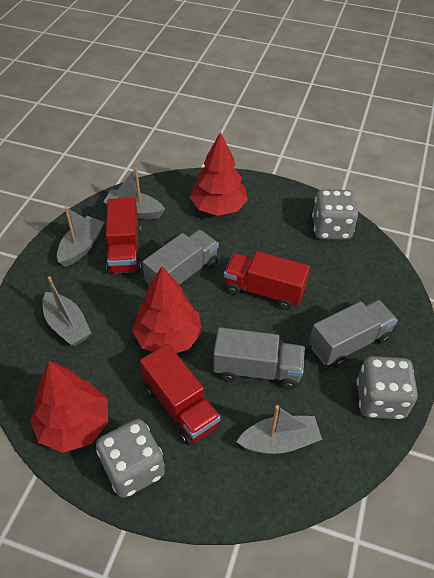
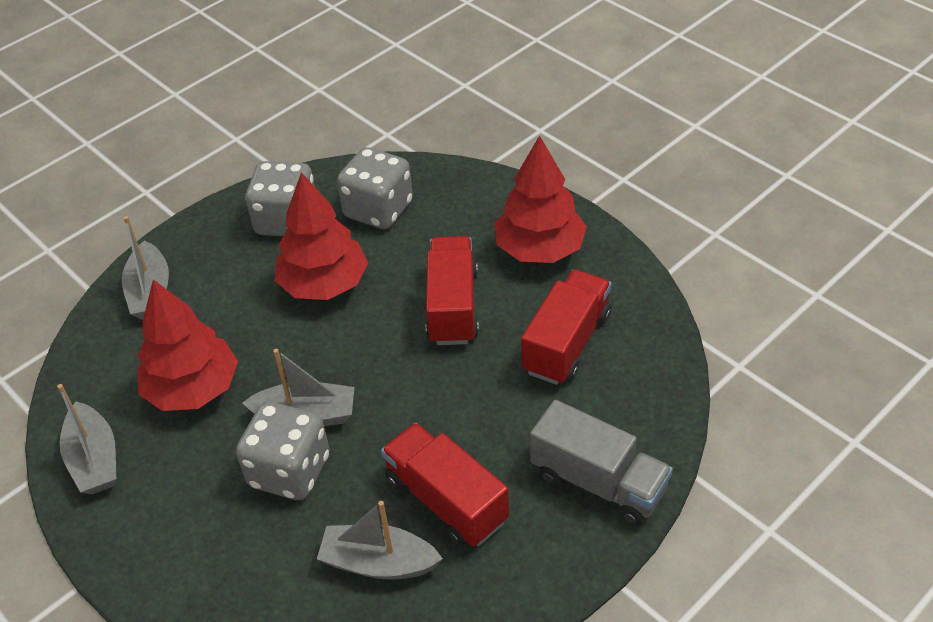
grey truck: [142,230,219,286] [213,327,305,389] [309,300,398,368] = 3 -> [530,400,673,526] = 1

